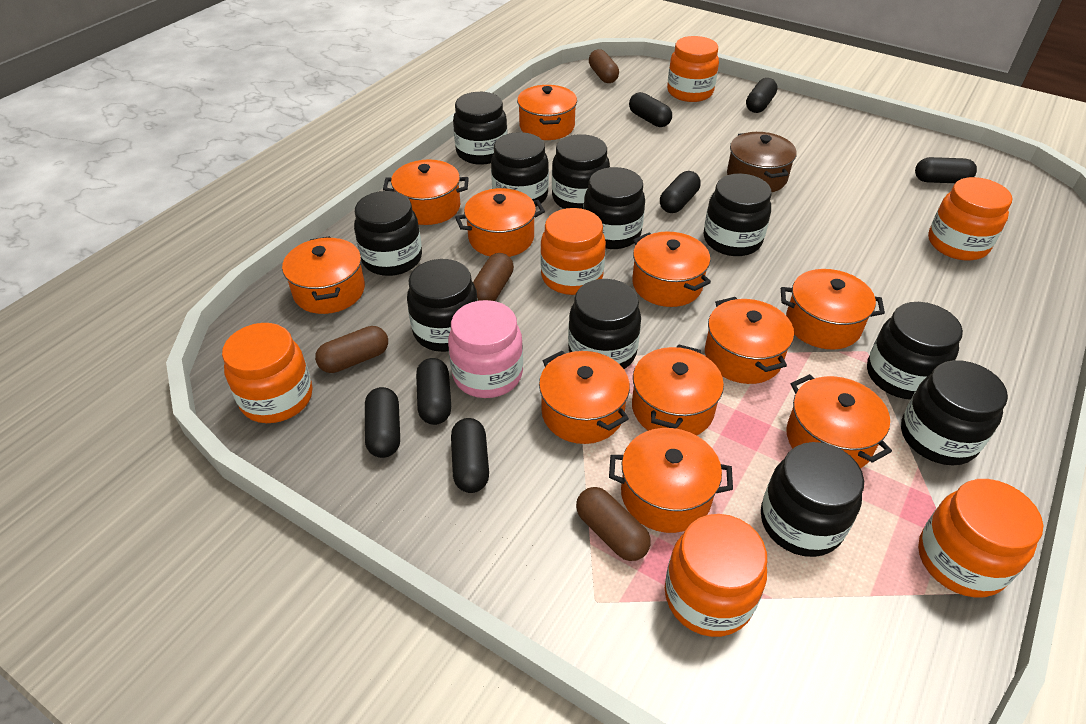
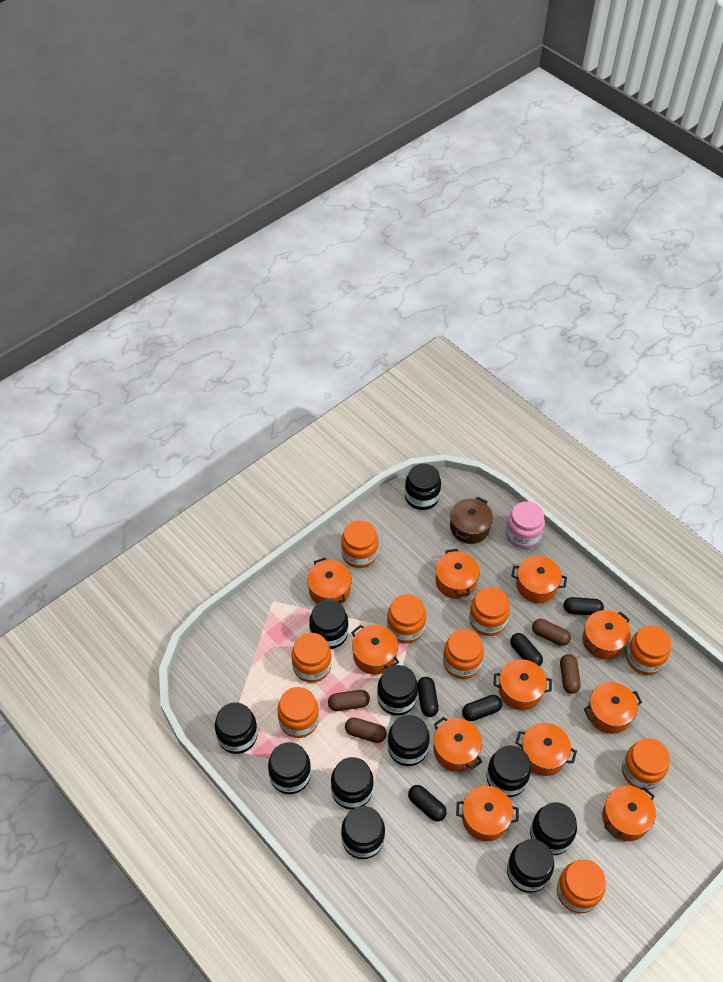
black capsule: [365,387,400,458] [416,358,451,425] [451,418,489,493] [629,92,672,127] [660,171,701,213] [746,78,778,113] [915,157,977,183] = 7 -> [408,785,447,822] [418,677,439,717] [462,695,502,721] [510,633,543,667] [564,597,604,615] = 5
orange jar: [222,323,313,423] [540,208,606,295] [665,514,767,637] [667,36,719,102] [918,479,1043,598] [928,177,1012,260] = 6 -> [278,687,319,738] [292,633,332,683] [341,520,378,568] [387,594,426,643] [443,629,484,679] [469,587,510,636] [557,859,606,913] [622,738,670,790] [626,625,671,675] = 9

